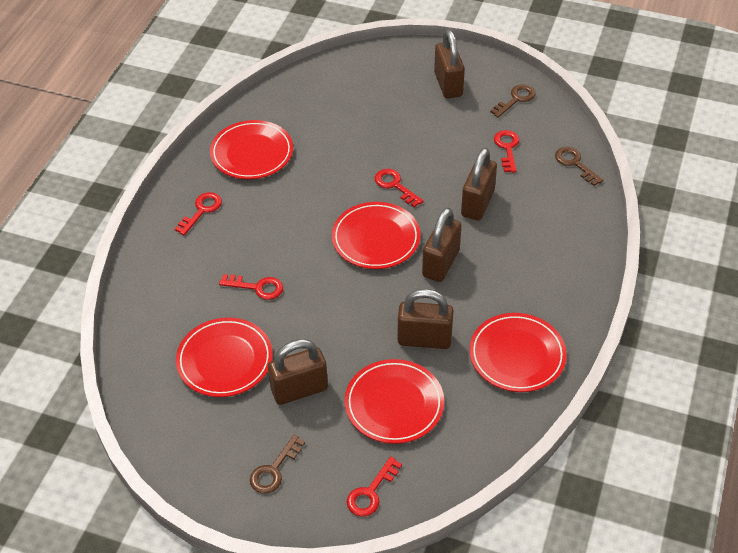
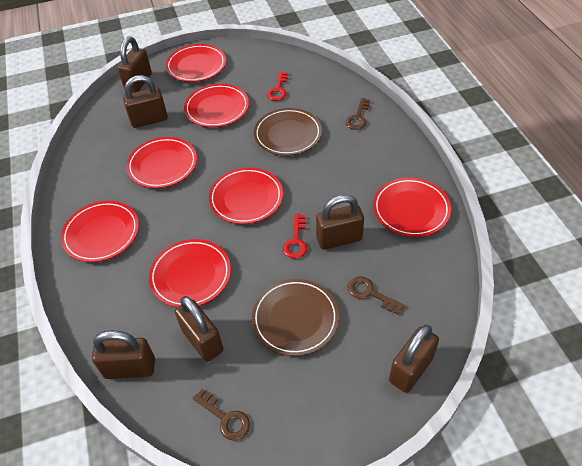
brown padlock: [268,339,328,405] [397,289,454,349] [422,208,462,282] [434,30,465,99] [461,148,497,220] = 5 -> [92,330,155,379] [117,37,152,93] [123,75,168,128] [175,296,224,362] [316,195,364,250] [389,325,439,393] = 6
brown plate: none = 0 -> [252,279,339,356] [254,108,322,156] = 2
red key: [175,192,222,235] [219,274,283,300] [347,456,402,517] [375,169,424,207] [494,130,519,173] = 5 -> [267,71,288,101] [283,214,307,259] = 2
red plate: [176,318,273,397] [210,120,293,179] [332,202,421,269] [345,359,444,444] [469,313,567,392] = 5 -> [61,201,139,262] [126,137,197,188] [149,239,231,307] [166,44,226,82] [184,84,249,127] [209,167,283,224] [373,178,451,237] = 7

